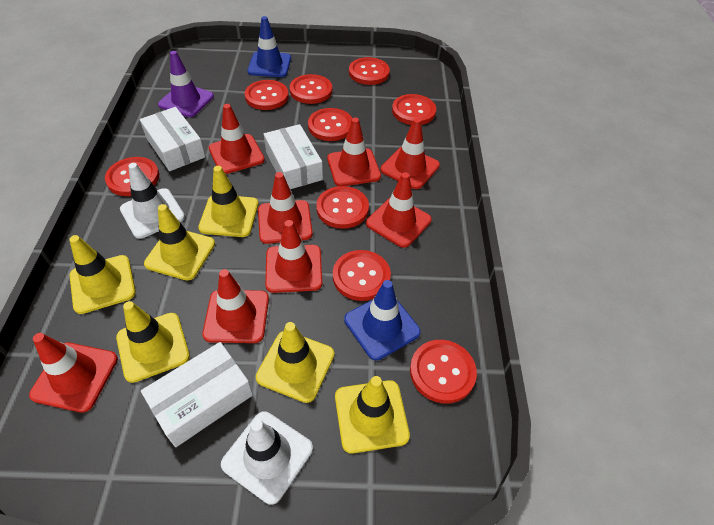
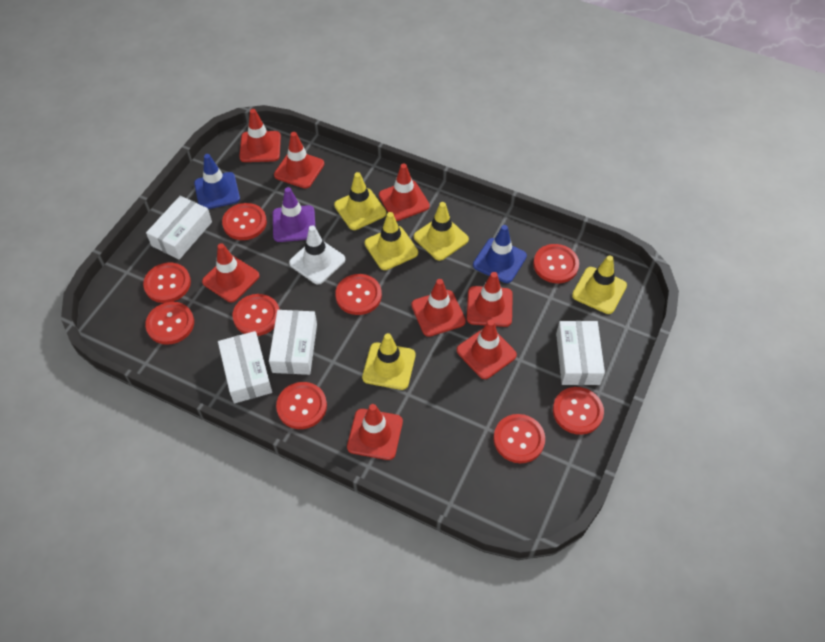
white box: [140,107,205,171] [141,342,253,447] [264,124,323,189] = 3 -> [146,196,212,260] [218,331,272,403] [269,310,317,375] [556,321,605,385] = 4
white traffic cone: [120,163,185,239] [221,411,313,505] = 2 -> [289,225,345,285] = 1
yellow traffic cone: [69,235,136,314] [116,301,190,383] [144,204,215,281] [198,166,258,237] [256,322,334,403] [335,376,410,454] = 6 -> [334,172,386,230] [362,333,415,390] [365,212,418,270] [414,202,469,261] [572,255,627,314] = 5

